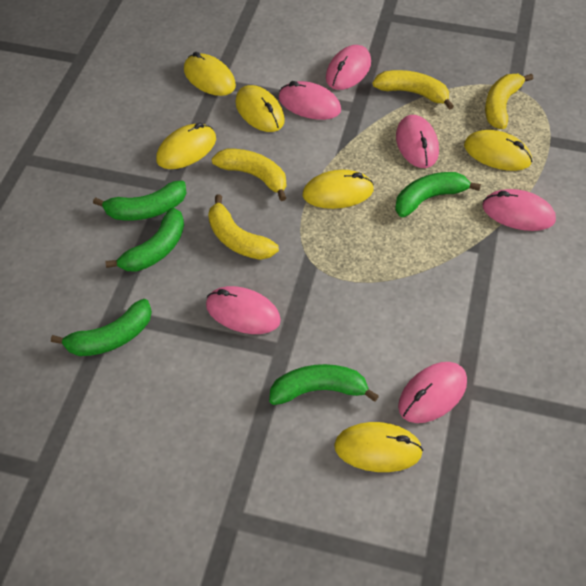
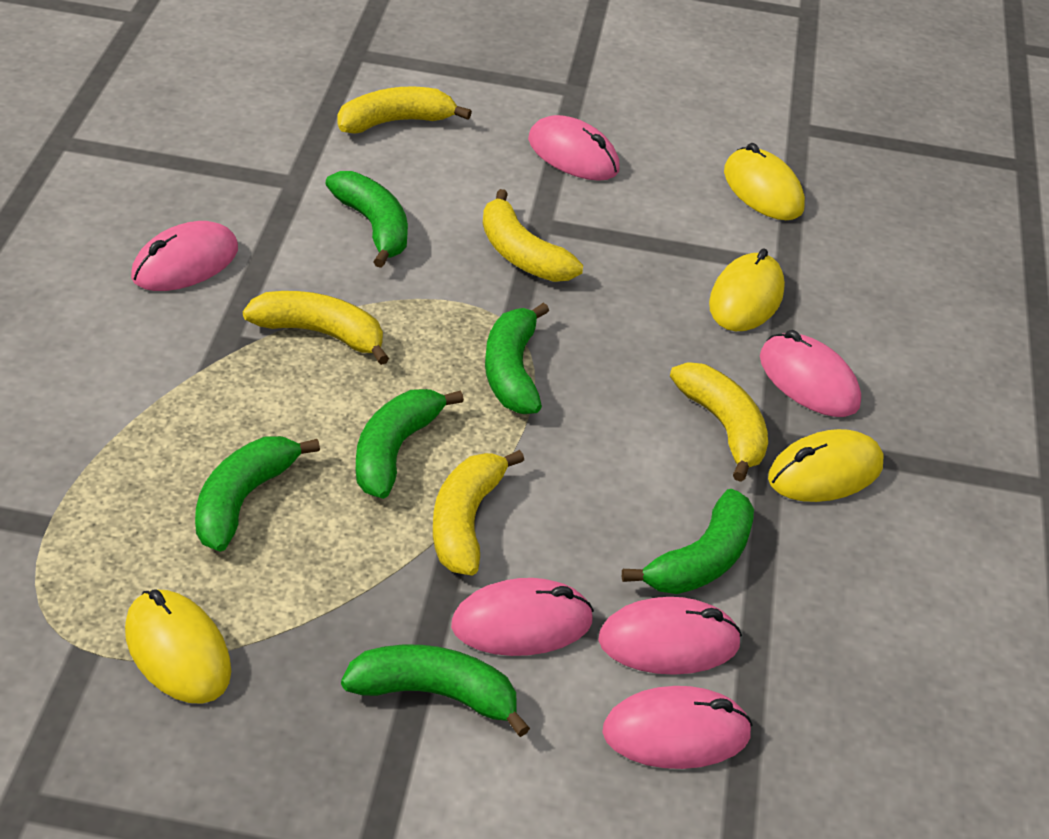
green banana: [51,299,152,356] [93,180,186,221] [106,208,184,272] [269,364,379,405] [395,172,481,217] = 5 -> [195,436,320,552] [325,171,408,268] [341,645,530,737] [356,389,464,499] [485,303,549,414] [622,489,754,594] = 6
yellow banana: [208,195,279,260] [212,149,286,201] [373,70,454,110] [485,74,533,129] = 4 -> [243,291,389,365] [337,86,472,134] [433,450,524,576] [483,189,583,282] [670,362,768,482] = 5
yellow mouse: [156,122,216,169] [184,52,236,96] [235,85,285,132] [303,170,374,209] [334,422,423,472] [464,130,532,171] = 6 -> [125,589,231,704] [709,248,785,331] [724,143,805,220] [768,429,883,502] = 4

